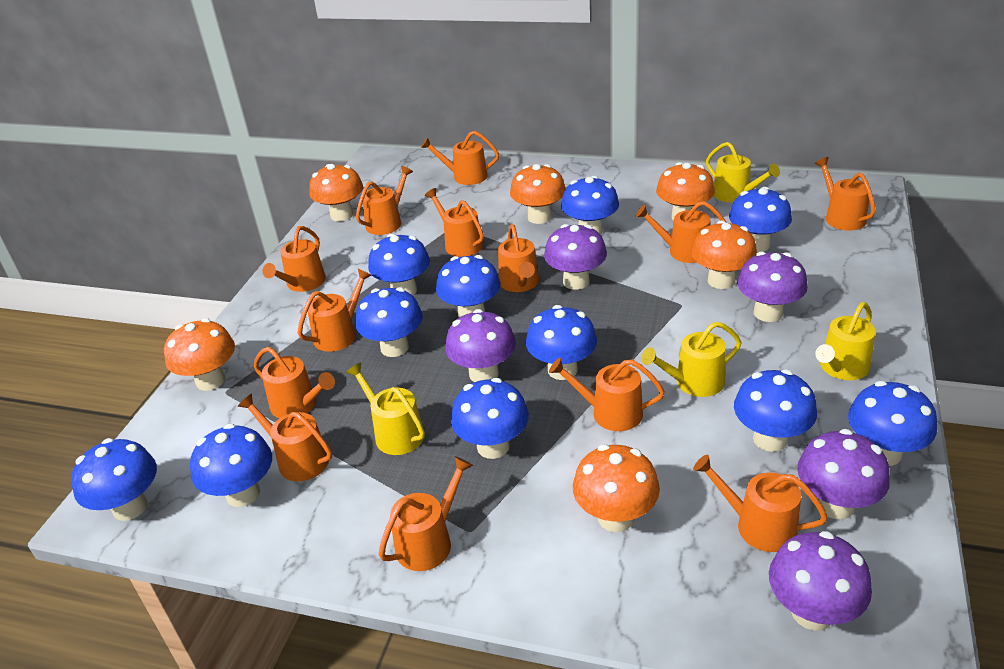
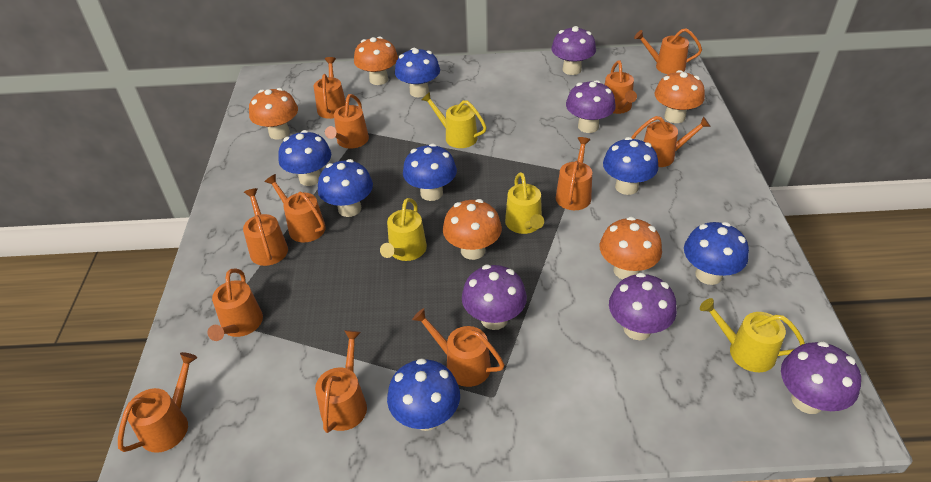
blue mushroom: [71,438,157,521] [190,424,272,507] [356,287,423,357] [368,234,430,296] [436,255,501,318] [451,378,529,459] [526,305,597,380] [561,176,619,235] [729,187,792,252] [734,370,817,452] [848,381,937,466] = 11 -> [278,130,331,186] [318,159,373,217] [387,358,460,431] [395,48,440,97] [403,144,457,201] [603,137,658,195] [684,222,749,285] = 7
orange mushroom: [164,318,235,391] [309,164,363,221] [510,164,566,224] [573,444,660,532] [656,162,715,221] [691,220,757,289] = 6 -> [249,88,298,140] [354,36,398,85] [443,199,502,260] [600,217,662,279] [655,70,705,123] = 5
orange watering can: [238,393,332,481] [254,347,335,418] [263,226,326,292] [298,269,372,352] [356,166,413,235] [379,456,473,571] [421,131,499,185] [425,188,484,257] [498,224,539,292] [549,358,665,431] [636,201,727,263] [693,455,828,552] [815,157,876,231] = 13 -> [118,352,198,453] [208,268,263,341] [243,188,288,266] [264,174,326,242] [314,57,346,119] [315,330,367,433] [325,94,369,149] [412,308,504,387] [556,137,592,210] [604,61,637,114] [631,116,711,167] [634,28,702,74] = 12

